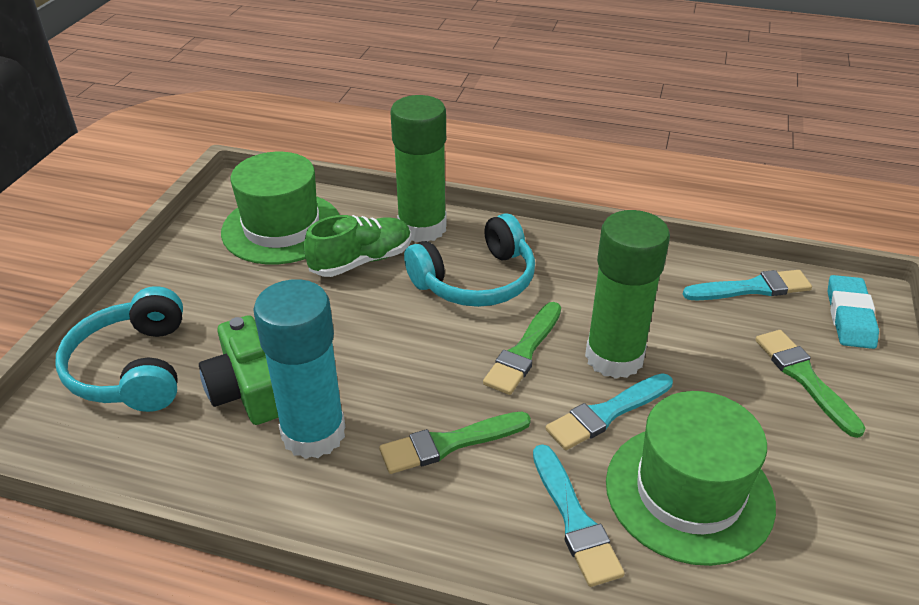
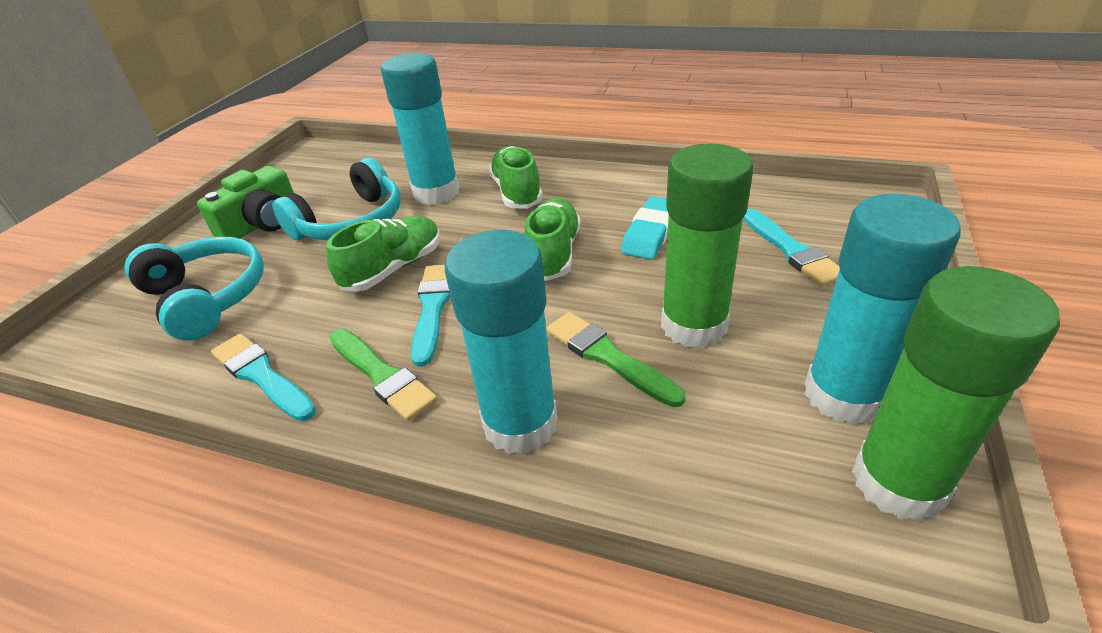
green brush: [379,411,531,474] [483,302,561,395] [755,330,866,438] = 3 -> [330,329,438,421] [546,312,685,407] = 2
green hat: [221,152,340,264] [606,391,776,566] = 2 -> none = 0
green shoe: [304,215,411,277] = 1 -> [326,216,440,292] [489,146,543,209] [524,198,581,281] = 3
turquoise glue stick: [253,279,346,459] = 1 -> [381,53,460,205] [445,230,558,455] [805,194,961,425] = 3

